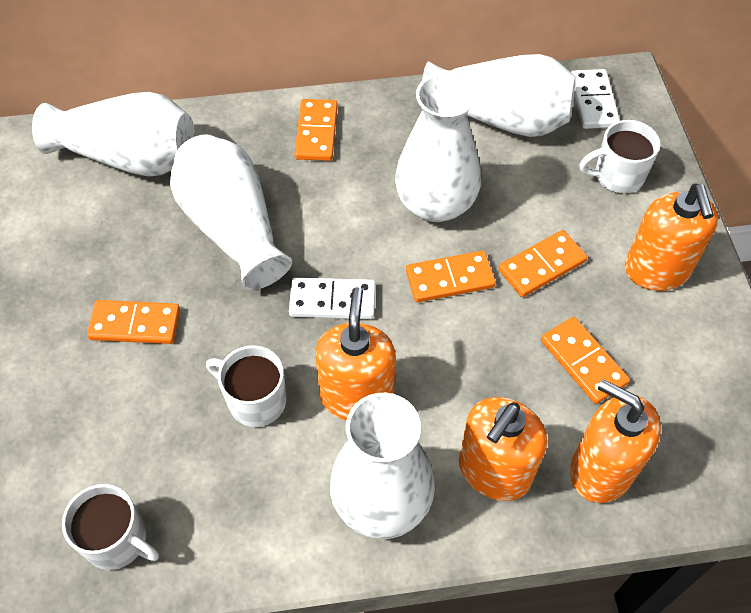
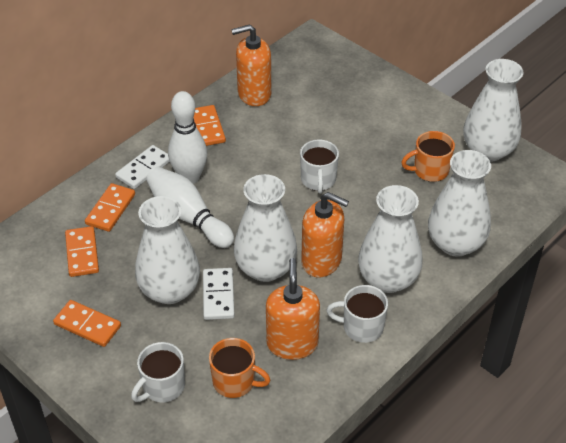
orange domino: [87,300,180,344] [294,99,338,161] [406,251,496,302] [498,230,587,297] [541,317,630,404] = 5 -> [53,300,121,347] [65,226,99,277] [85,183,135,232] [194,105,226,146] = 4
orange mug: none = 0 -> [209,338,270,398] [401,131,455,182] = 2
orange soap dispenser: [315,287,396,420] [459,397,547,501] [570,379,661,503] [625,183,718,291] = 4 -> [231,24,271,106] [266,258,320,360] [301,192,349,277] = 3
white bowling pin: none = 0 -> [146,167,234,248] [168,91,207,184] = 2

